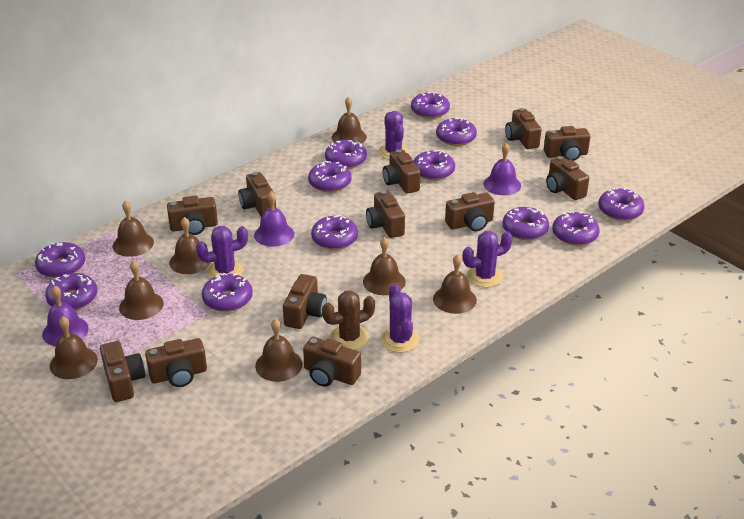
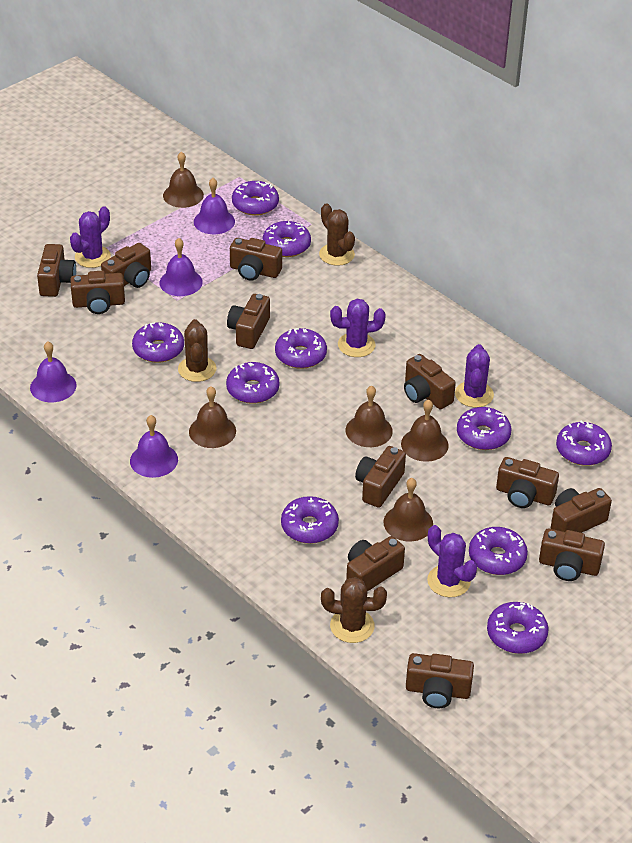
brown bell: [50,316,98,379] [113,200,154,257] [119,260,164,320] [169,217,211,274] [255,319,302,382] [332,97,367,143] [363,237,406,295] [433,254,477,314] = 8 -> [163,152,204,208] [189,386,236,448] [346,385,393,447] [384,478,433,541] [401,399,449,462] = 5
brown cactus: [322,291,375,350] = 1 -> [178,319,216,382] [319,203,355,266] [321,577,387,643] = 3
purple bell: [42,285,89,346] [254,191,294,247] [484,143,521,195] = 3 -> [30,342,77,402] [130,415,178,478] [159,238,203,296] [194,178,235,234] = 4
purple donut: [35,242,85,278] [45,273,97,310] [202,273,253,312] [308,161,352,192] [311,215,358,250] [325,140,367,169] [411,91,450,119] [413,150,455,180] [436,117,477,146] [503,207,549,240] [552,211,600,246] [598,188,645,221] = 12 -> [132,322,184,363] [226,362,280,404] [232,181,279,216] [263,221,311,257] [275,328,327,369] [281,496,339,544] [457,407,511,450] [469,527,528,575] [487,602,549,654] [556,420,612,466] = 10

